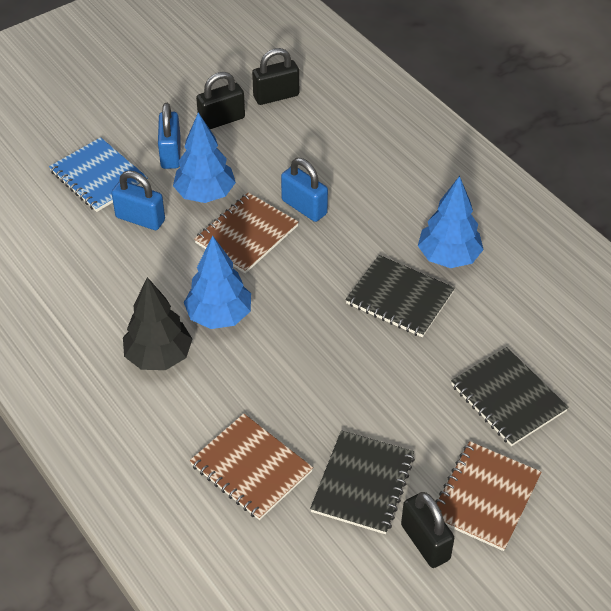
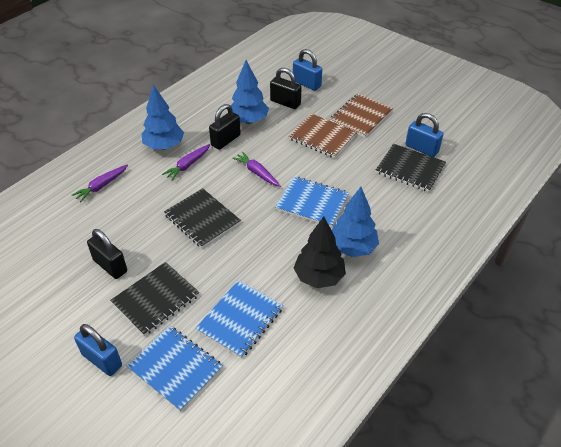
blue notebook: [49,137,148,212] = 1 -> [127,326,223,412] [196,280,283,358] [276,176,349,227] = 3
brown notebook: [190,414,313,520] [194,193,299,273] [435,441,542,551] = 3 -> [289,113,357,158] [330,94,393,138] = 2
purple carrot: none = 0 -> [72,164,128,202] [162,144,211,181] [232,152,280,187] = 3

